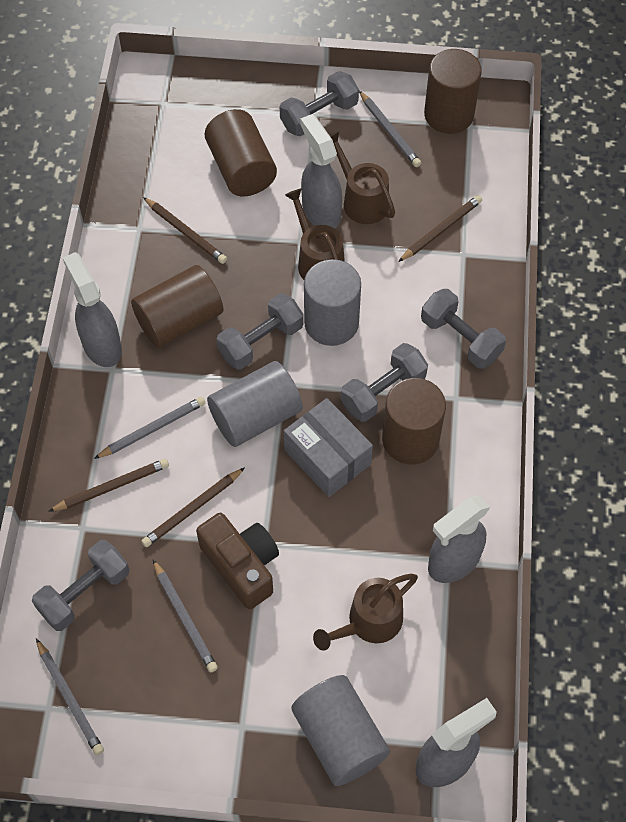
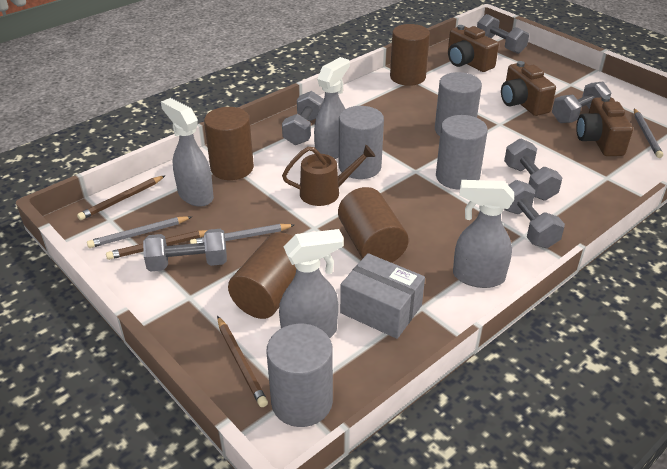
brown camera: [196,513,279,610] = 1 -> [448,25,499,72] [501,61,556,116] [576,95,633,156] = 3
brown pencil: [48,458,169,512] [141,467,245,547] [143,197,227,264] [398,195,482,262] = 4 -> [77,175,166,220] [106,230,207,260] [217,316,268,407] = 3
brown watering can: [285,188,345,280] [313,574,418,650] [329,131,395,224] = 3 -> [282,145,375,206] = 1
grey cylinder: [207,361,303,447] [291,675,390,786] [304,259,361,346] = 3 -> [266,324,333,427] [339,106,384,179] [435,72,482,136] [436,115,488,190] = 4
grey dumbbell: [32,540,130,631] [217,293,304,370] [280,71,359,136] [341,343,428,422] [421,289,506,369] = 5 -> [143,229,227,272] [282,91,324,145] [477,14,529,54] [504,139,562,201] [504,180,565,248] [552,81,611,123] = 6
grey pencil: [36,638,104,755] [94,396,205,459] [153,559,218,673] [359,91,421,167] = 4 -> [87,216,191,248] [190,224,294,244] [634,108,663,158] = 3

